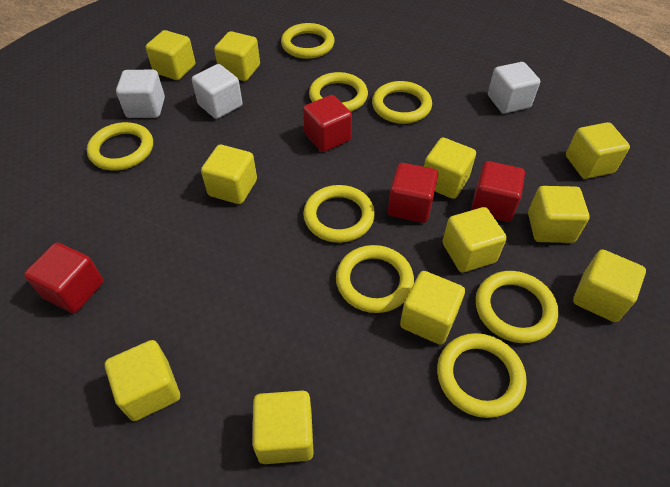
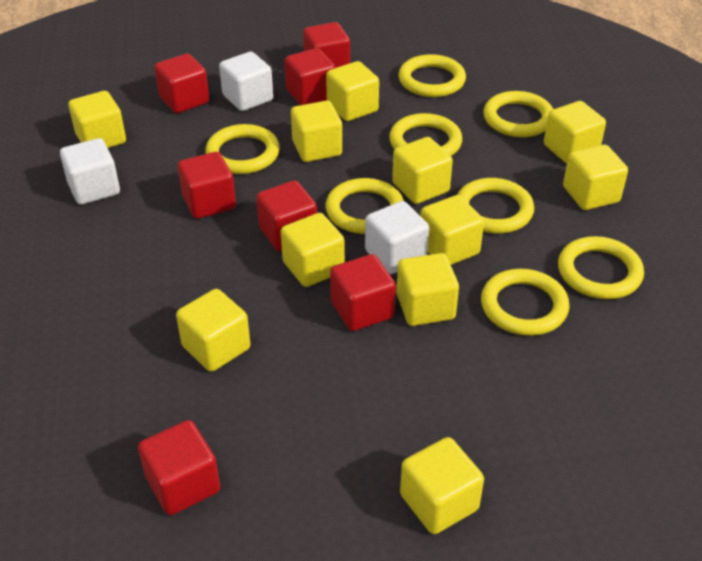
red cube: [24,242,104,313] [303,95,352,152] [388,163,438,223] [471,161,525,222] = 4 -> [138,420,220,515] [154,54,209,113] [178,152,236,219] [256,180,317,251] [284,48,335,105] [303,22,350,68] [330,254,396,331] = 7

